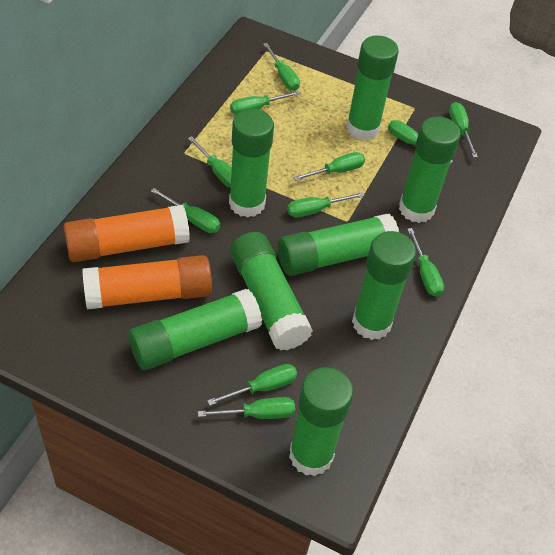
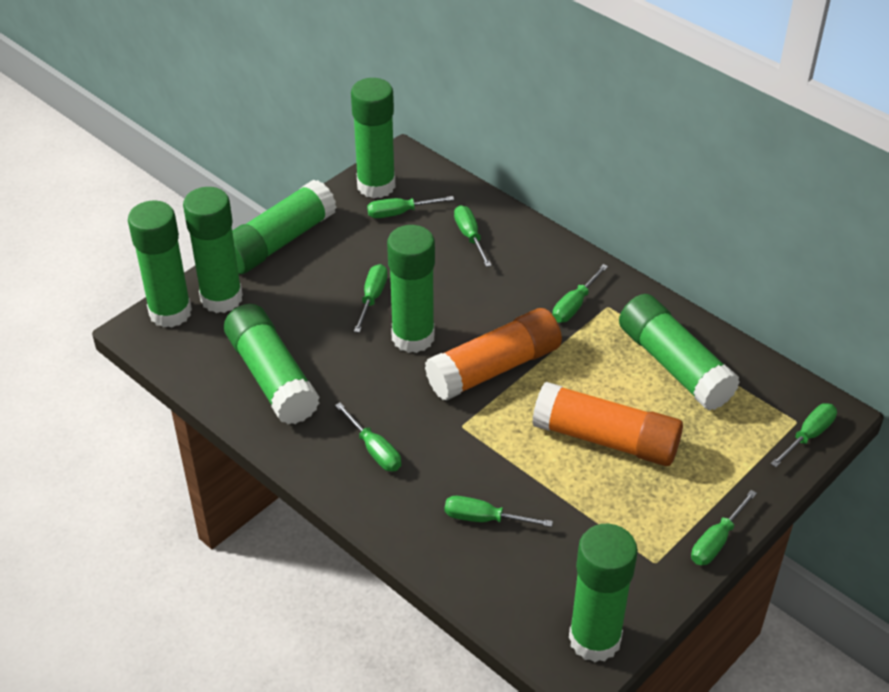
green screwdriver: [151,188,220,233] [188,136,232,188] [198,397,295,419] [207,364,297,406] [230,91,300,115] [263,43,300,91] [287,192,364,218] [293,152,365,181] [388,120,453,164] [407,228,444,297] [449,102,478,158] = 11 -> [335,403,401,471] [354,264,388,333] [367,196,454,218] [445,496,553,527] [454,205,492,267] [552,264,608,323] [691,490,757,565] [771,403,837,467] = 8

